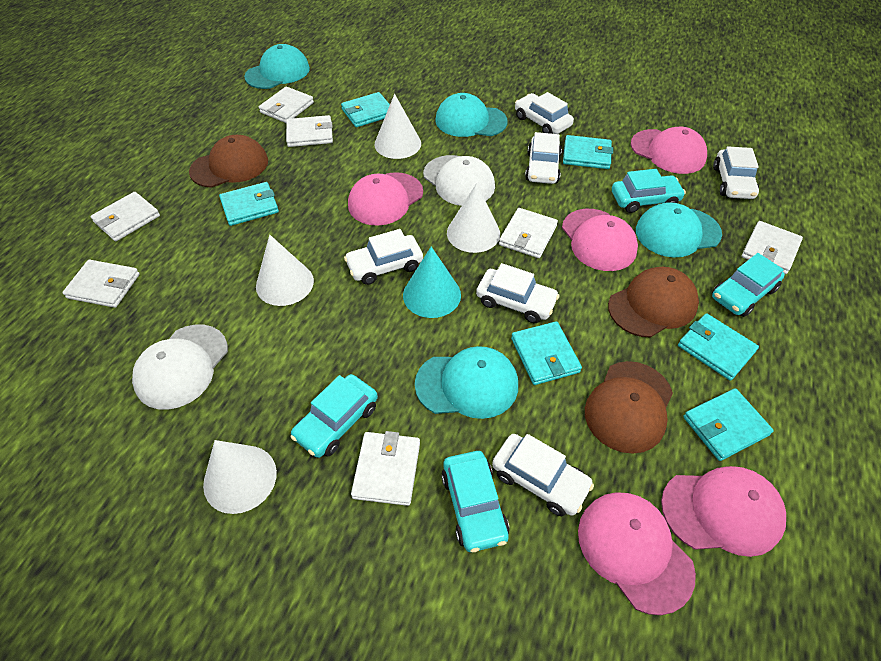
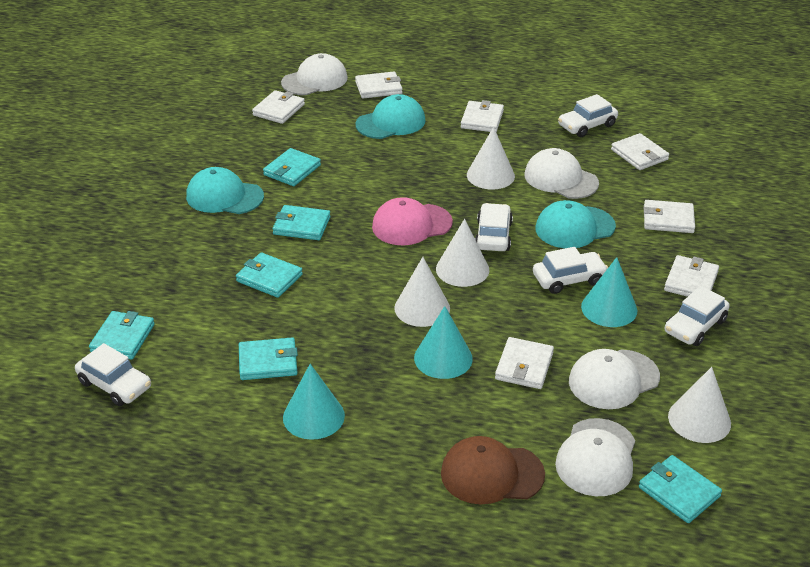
brown cap: [189,135,268,188] [585,361,673,454] [608,267,699,338] = 3 -> [441,436,545,504] = 1
pink cap: [348,172,423,226] [562,209,638,271] [578,492,696,615] [631,127,707,174] [661,466,786,557] = 5 -> [372,197,453,245] = 1
turquoise cap: [244,44,310,89] [415,346,518,419] [435,93,508,137] [636,202,722,257] = 4 -> [186,167,264,214] [355,94,426,139] [535,200,616,248] = 3
turquoise car: [290,374,378,458] [441,451,509,552] [612,169,686,213] [712,253,785,317] = 4 -> none = 0
turquoise cone: [403,247,461,318] = 1 -> [283,364,345,440] [414,306,473,379] [581,257,637,327] = 3
white cap: [132,325,228,410] [423,155,495,206] = 2 -> [281,53,348,95] [524,148,599,199] [555,418,636,496] [569,349,660,409] = 4
white car: [344,229,423,285] [476,263,560,323] [492,434,594,516] [515,92,574,134] [525,132,562,184] [713,146,759,199] = 6 -> [75,343,151,406] [475,203,513,251] [533,247,608,294] [558,94,618,137] [665,286,730,346] = 5

